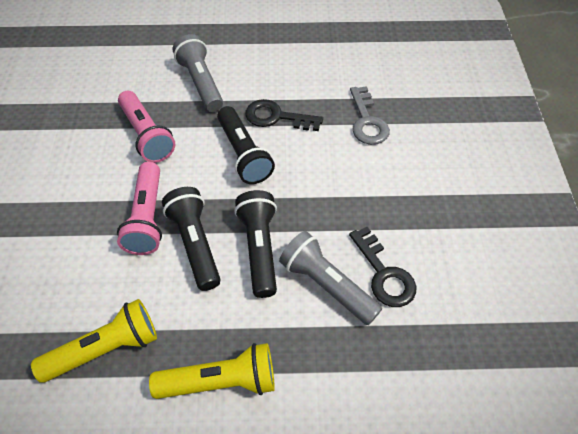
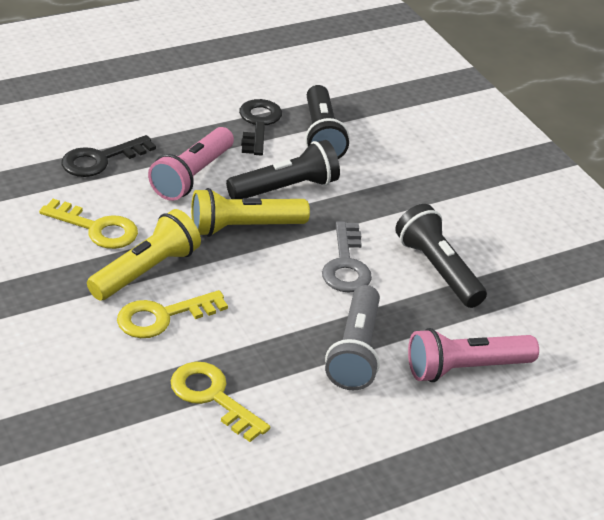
grey flashlight: [173,34,223,112] [279,231,382,325] = 2 -> [325,285,380,390] = 1
yellow key: none = 0 -> [39,199,138,249] [117,290,228,338] [171,362,270,442] = 3

